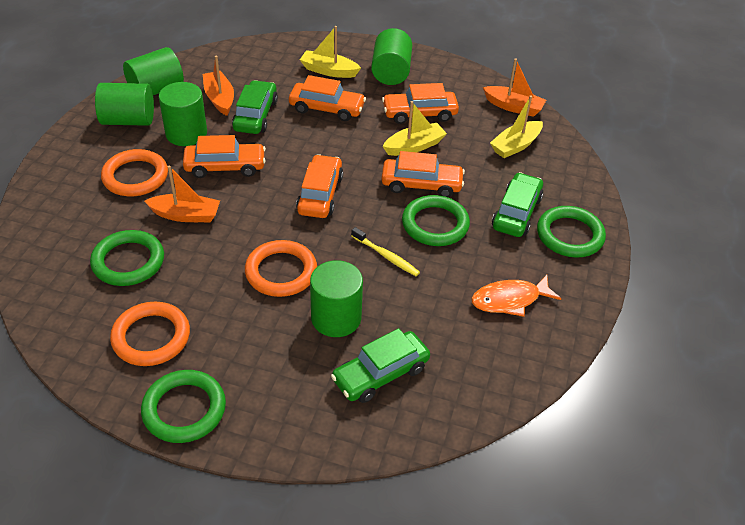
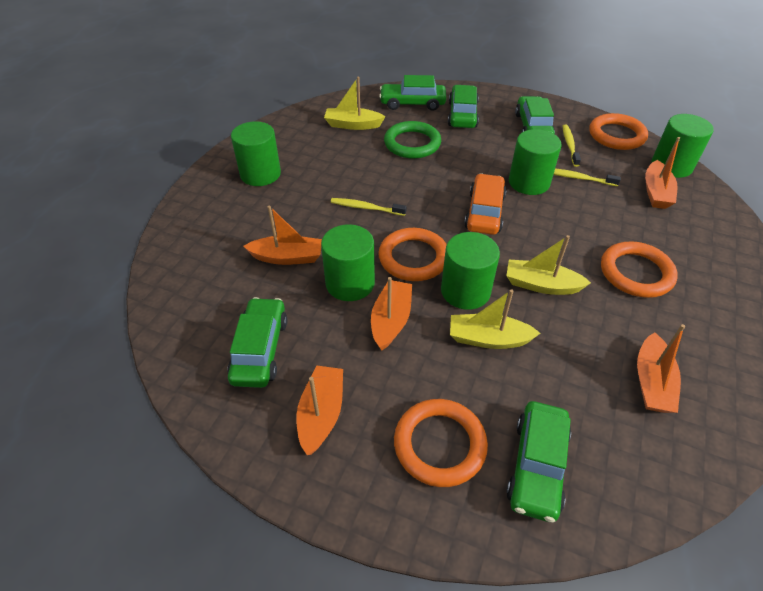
green car: [232,80,278,134] [331,328,430,403] [492,172,543,237] = 3 -> [227,297,287,388] [379,75,446,111] [448,85,479,128] [506,401,571,522] [515,96,555,134] = 5
green ring: [90,230,164,286] [141,370,226,443] [402,195,470,246] [537,206,606,258] = 4 -> [384,121,441,159] = 1
orange boat: [145,166,220,222] [203,55,234,116] [483,58,546,117] = 3 -> [243,206,322,265] [296,365,343,455] [371,277,412,350] [637,324,685,413] [645,137,680,209] = 5
orange car: [183,135,266,178] [289,75,366,121] [296,154,343,218] [381,151,465,197] [382,83,459,124] = 5 -> [464,173,507,235] = 1
orange fish: [471,275,561,317] = 1 -> none = 0
orange ring: [101,149,168,196] [110,302,190,366] [245,240,317,297] = 3 -> [378,228,447,281] [394,399,488,487] [590,113,648,150] [601,241,678,298] = 4
yellow toothbrush: [351,227,420,276] = 1 -> [331,198,407,216] [553,169,621,186] [563,124,581,167] = 3

